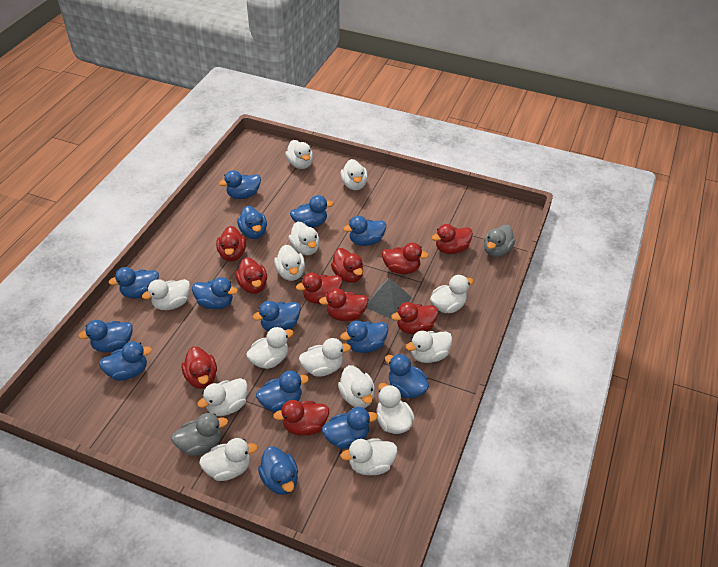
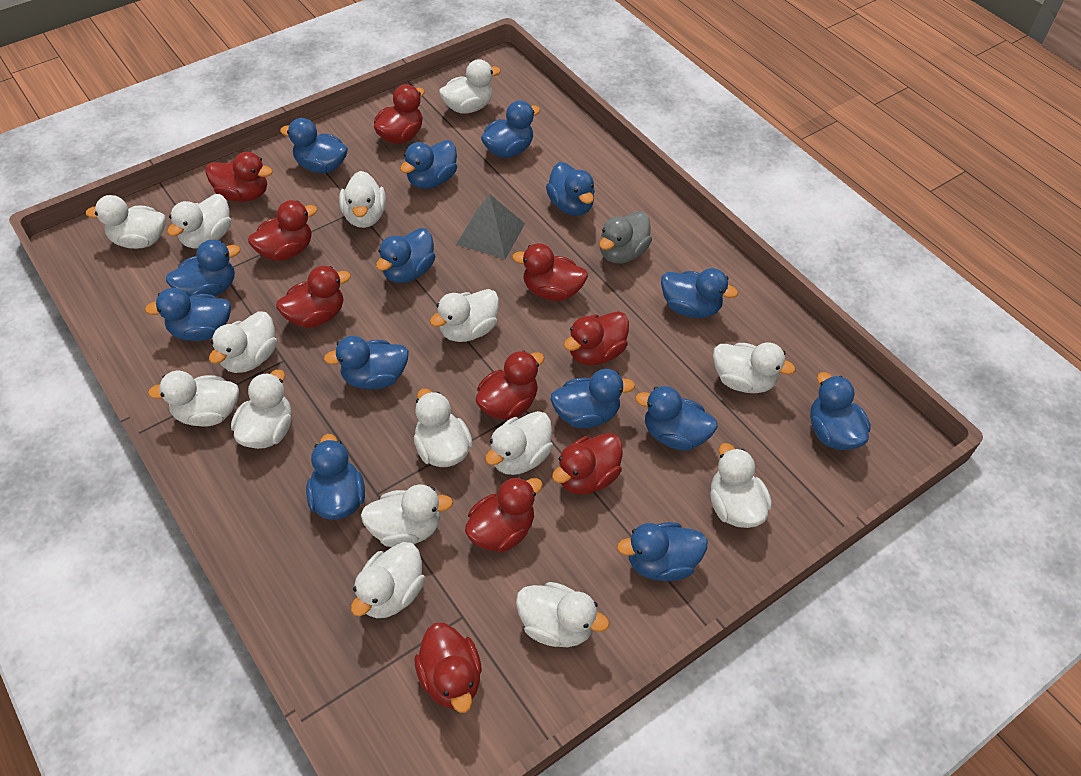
grey duck: [171,413,228,456] [484,225,515,257] = 2 -> [599,211,652,264] = 1
white duck: [142,279,190,310] [197,378,248,416] [199,438,258,481] [246,327,294,369] [274,245,305,281] [285,140,313,169] [289,222,319,255] [299,338,351,377] [338,365,375,408] [340,159,368,190] [341,438,397,475] [377,383,415,434] [406,331,452,363] [430,275,473,313] = 14 -> [86,195,166,249] [148,371,239,427] [167,194,231,249] [209,312,277,373] [231,370,291,449] [339,171,386,228] [351,542,425,618] [361,484,453,547] [414,389,473,467] [430,289,499,342] [439,59,501,114] [485,411,553,475] [516,582,609,647] [710,443,772,528] [713,342,796,393] = 15

